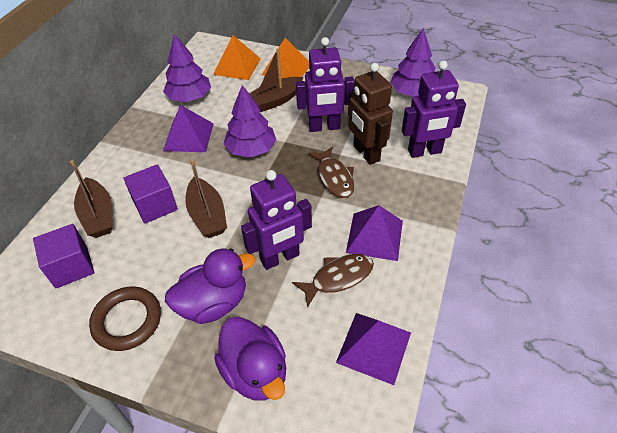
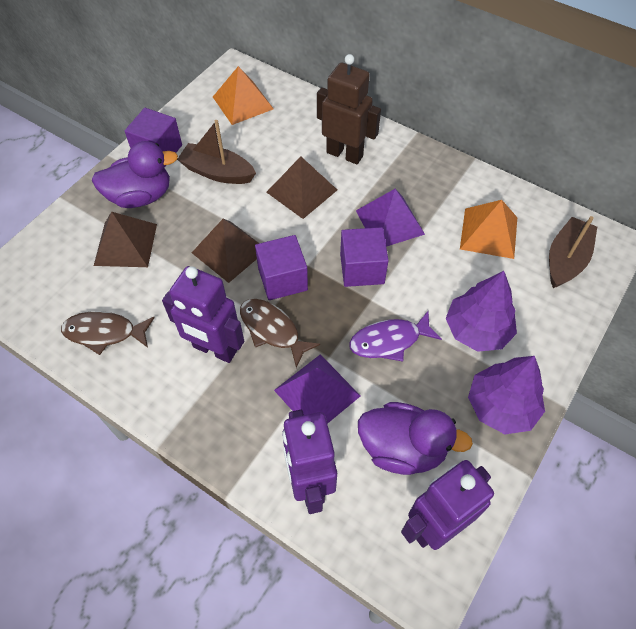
brown boat: [70,160,113,238] [185,160,227,238] [249,48,303,112] = 3 -> [177,120,256,184] [549,216,597,288] = 2
brown pyramid: none = 0 -> [94,212,157,267] [192,219,259,283] [266,157,337,219] = 3
brown ring: [89,287,161,351] = 1 -> none = 0
purple cube: [33,224,95,289] [123,164,178,224] = 2 -> [125,108,182,168] [255,235,308,300] [340,227,389,287] = 3
purple fish: none = 0 -> [349,311,442,361] = 1
purple pyramid: [163,105,214,152] [336,313,411,385] [346,205,403,261] = 3 -> [274,354,360,424] [356,189,425,247] = 2
purple tree: [163,34,211,102] [224,85,276,158] [390,28,435,97] = 3 -> [446,271,517,352] [468,356,545,434] = 2

